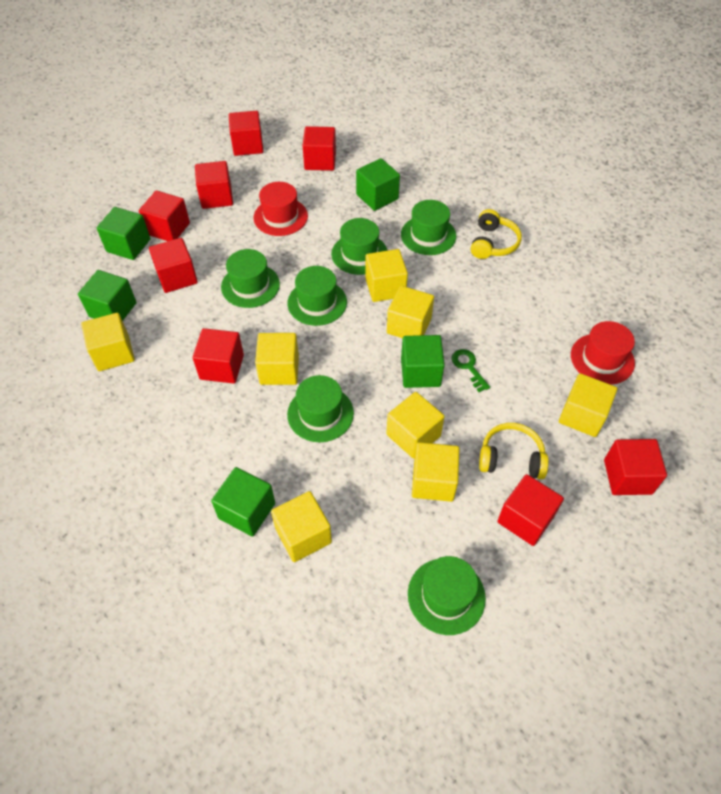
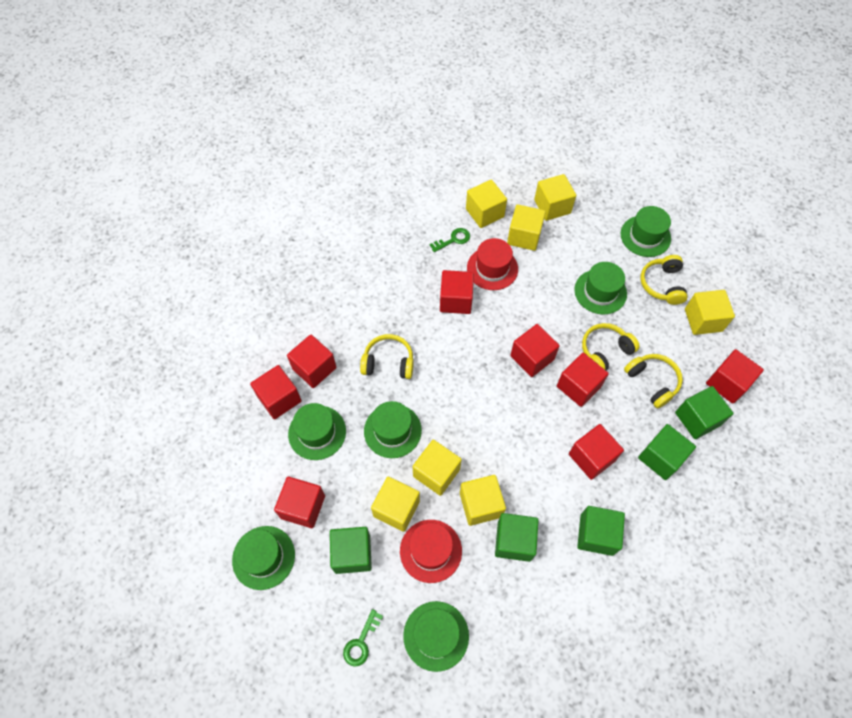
green key: [452,349,490,392] = 1 -> [343,609,383,667] [430,228,470,252] = 2
yellow cube: [81,313,135,371] [255,333,299,385] [271,491,332,562] [365,249,408,302] [386,392,445,459] [387,286,434,338] [412,442,459,502] [559,373,617,437] = 8 -> [371,477,420,532] [413,440,462,496] [460,475,506,526] [466,179,507,228] [507,204,546,251] [534,174,576,221] [685,290,735,335] = 7
yellow headphones: [471,209,522,259] [479,423,549,479] = 2 -> [360,334,414,379] [582,323,640,371] [624,354,683,408] [640,255,688,305] = 4

